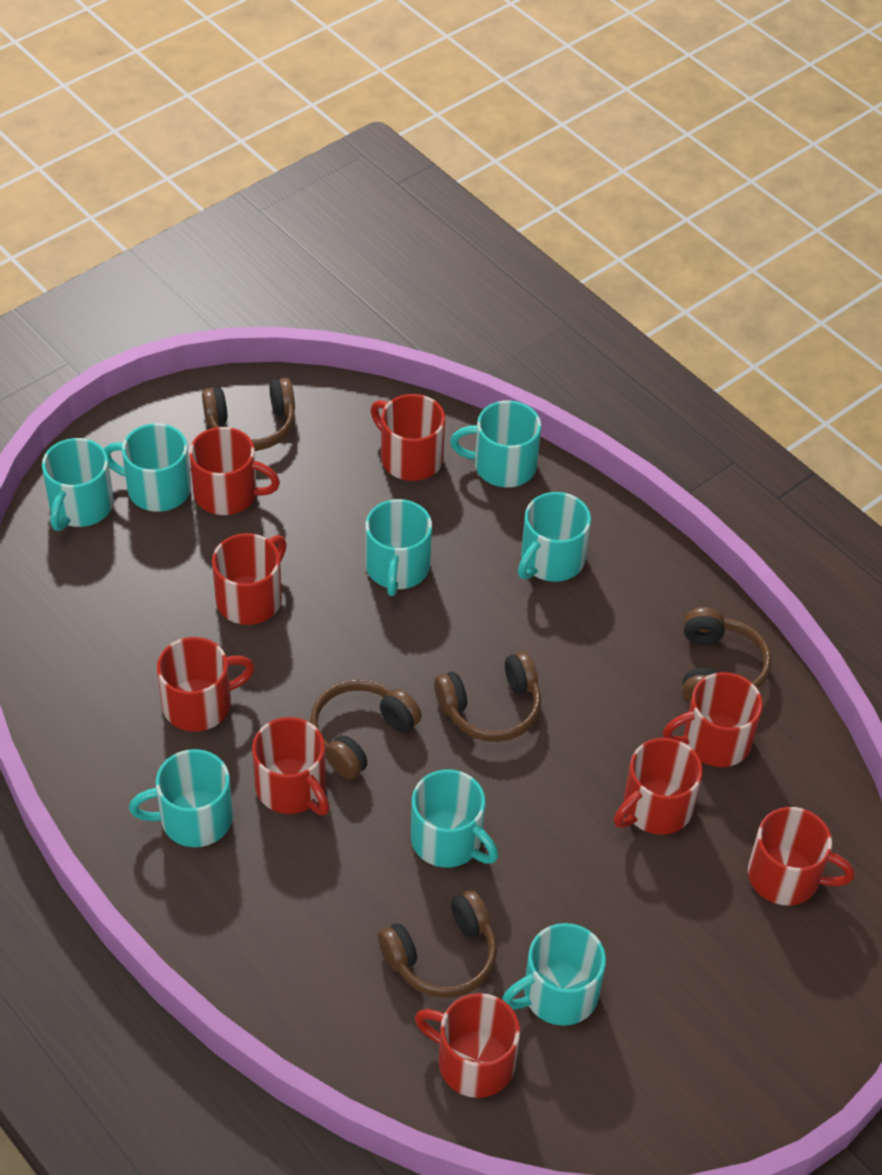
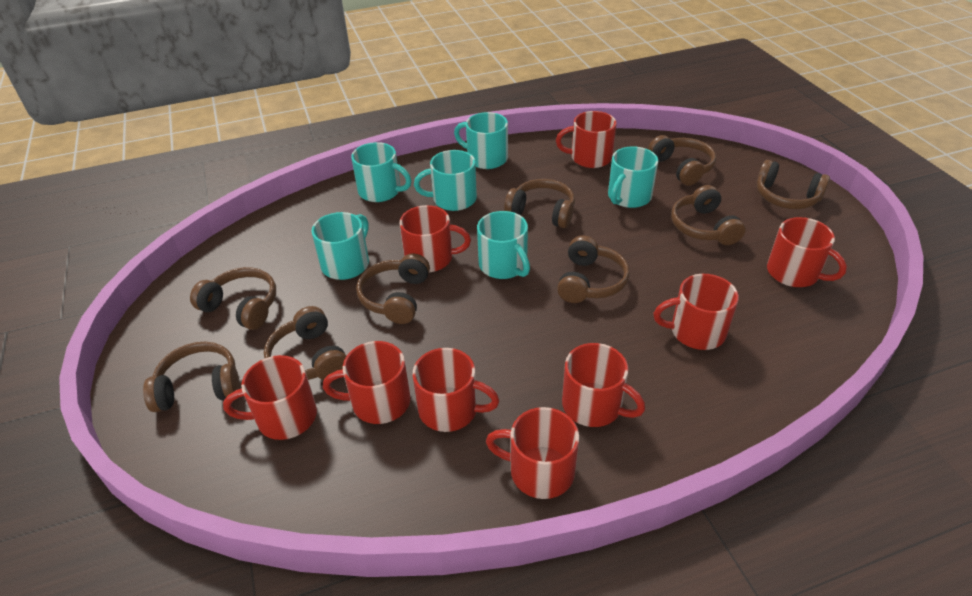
brown headphones: [202,378,295,451] [310,679,422,779] [378,890,497,998] [434,651,541,742] [682,607,771,703] = 5 -> [143,342,240,412] [190,267,276,330] [264,306,346,380] [356,254,430,324] [504,179,575,228] [557,236,629,303] [648,135,716,186] [671,185,746,245] [757,160,830,209] = 9
turquoise mug: [42,438,114,531] [104,423,191,512] [129,749,233,847] [365,499,432,596] [411,769,498,868] [450,400,541,487] [502,923,606,1026] [518,492,591,582] = 8 -> [312,212,369,280] [351,142,412,202] [414,150,477,211] [454,112,508,169] [477,211,530,279] [608,146,658,208] = 6

